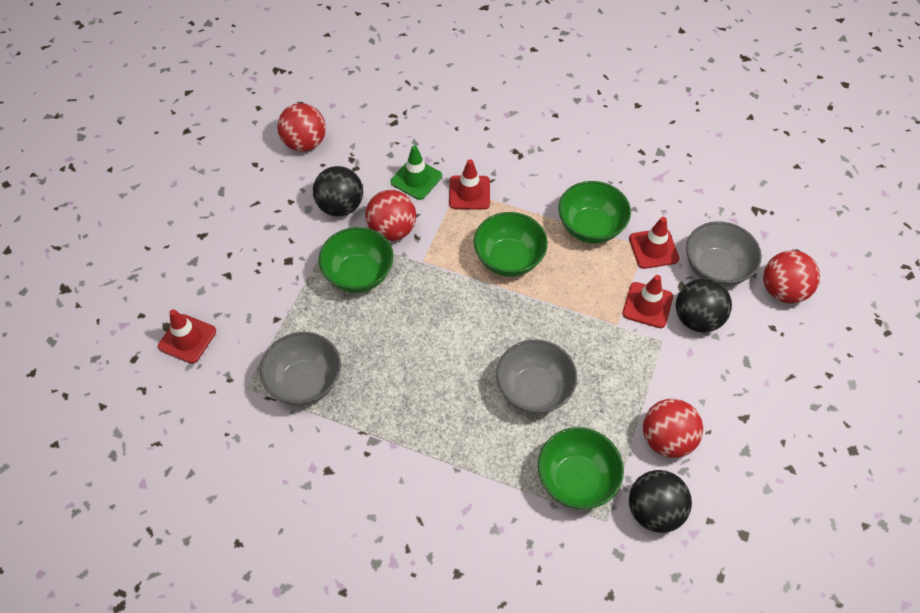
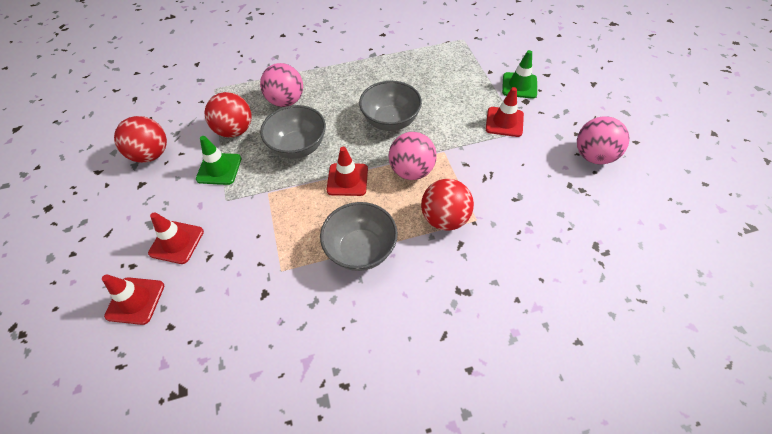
black ball: [313,166,363,217] [629,470,692,533] [676,278,732,333] = 3 -> none = 0
green bowl: [319,227,394,293] [474,212,548,277] [538,427,624,509] [558,181,631,244] = 4 -> none = 0
green traffic cone: [391,145,442,200] = 1 -> [196,136,242,185] [502,50,537,99] = 2
pink ball: none = 0 -> [260,63,303,107] [389,132,437,180] [577,116,630,164] = 3
red ball: [277,103,326,152] [365,190,416,241] [643,399,703,458] [763,250,820,303] = 4 -> [114,116,167,163] [205,92,252,138] [421,179,474,231] = 3

